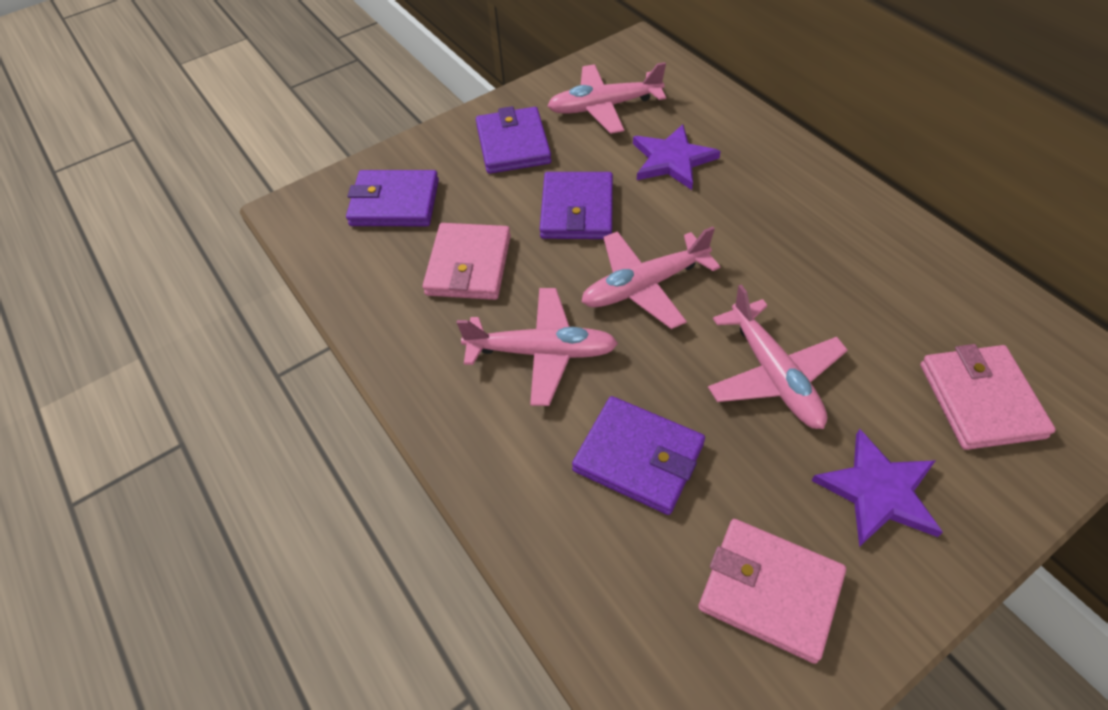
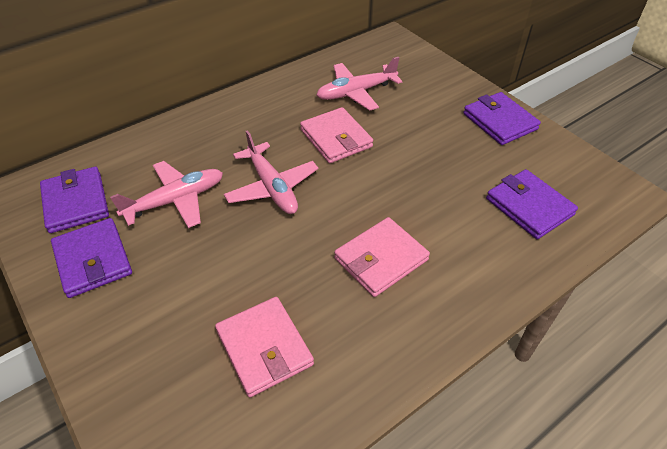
pink plane: [457,288,618,406] [547,62,666,134] [581,226,720,329] [708,284,848,429] = 4 -> [110,161,223,228] [224,130,318,214] [317,57,403,111] = 3
purple star: [633,124,721,190] [811,429,943,547] = 2 -> none = 0

